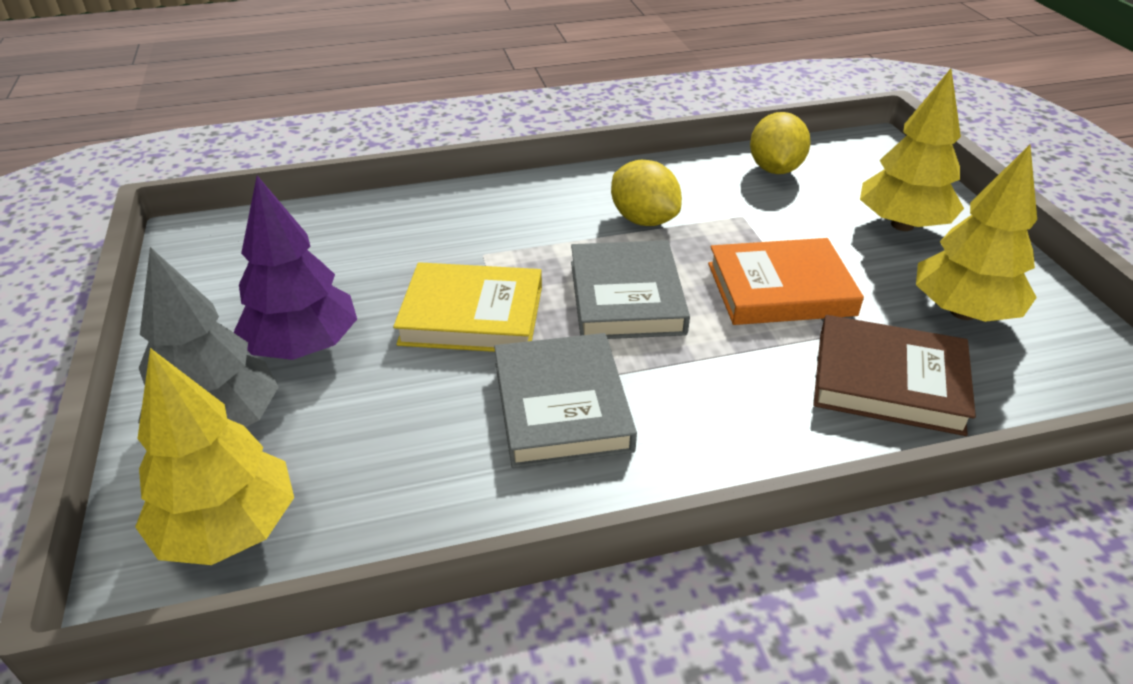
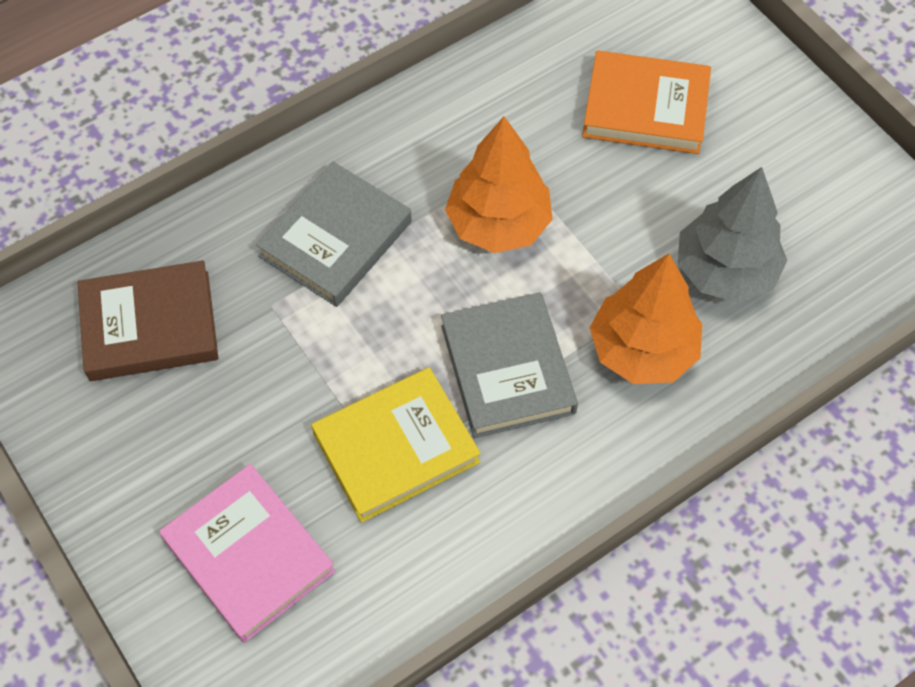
orange tree: none = 0 -> [445,116,553,253] [590,254,702,384] = 2
pink book: none = 0 -> [159,464,335,643] = 1
purple tree: [233,176,357,360] = 1 -> none = 0
yellow lemon: [611,160,682,226] [750,112,811,174] = 2 -> none = 0
yellow tree: [135,348,294,565] [860,69,964,231] [916,144,1037,322] = 3 -> none = 0

